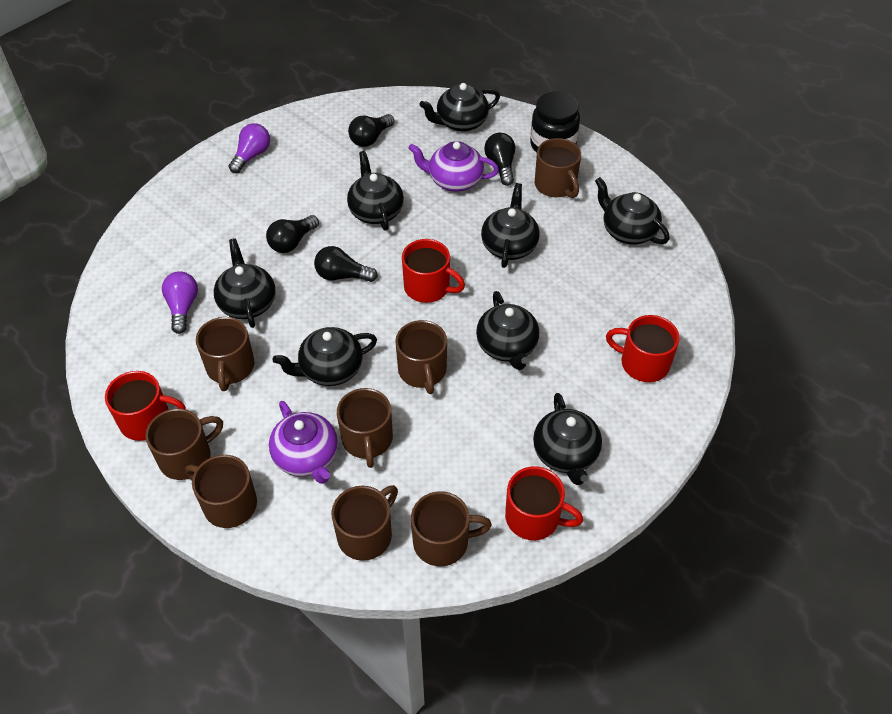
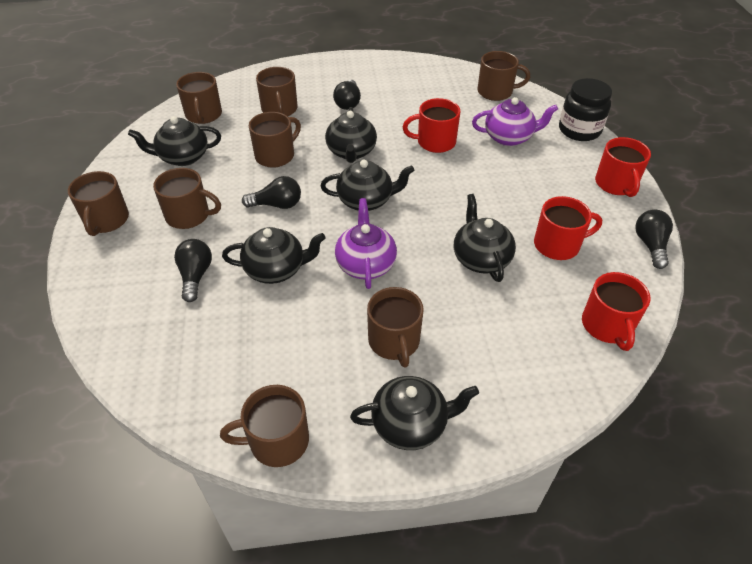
black teapot: [214,238,276,328] [273,327,377,386] [347,151,404,230] [420,83,500,132] [476,291,539,370] [481,183,539,268] [533,393,602,485] [595,177,669,244] = 8 -> [128,116,221,166] [222,227,326,284] [321,160,415,211] [325,107,377,163] [350,376,479,450] [454,194,516,282] = 6
purple light bulb: [162,271,198,334] [229,123,270,173] = 2 -> none = 0

